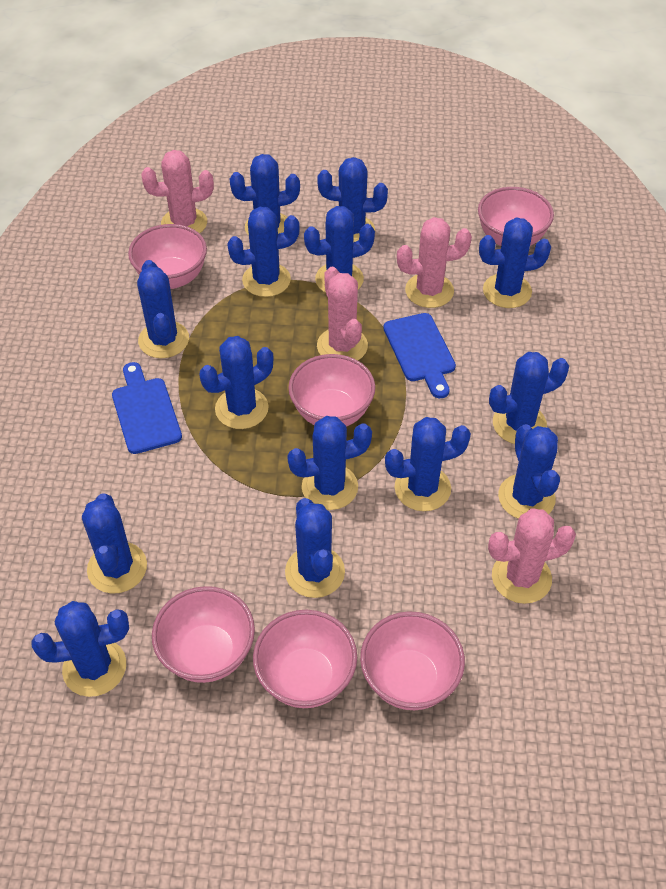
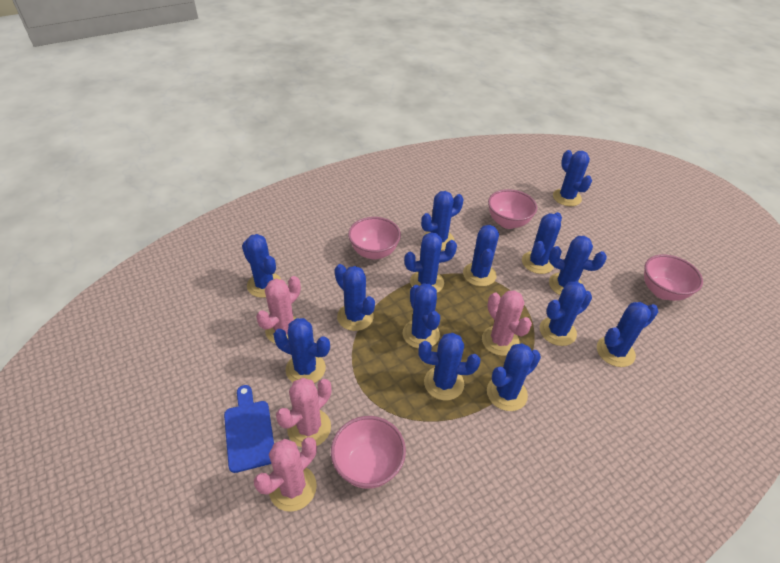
blue cutting board: [112,362,182,454] [383,313,456,398] = 2 -> [224,385,274,473] = 1
pink bowl: [128,224,207,289] [152,586,255,683] [253,610,357,708] [288,354,375,427] [360,611,465,710] [478,187,554,246] = 6 -> [331,416,406,489] [348,217,401,260] [488,189,537,229] [644,255,703,301] = 4

